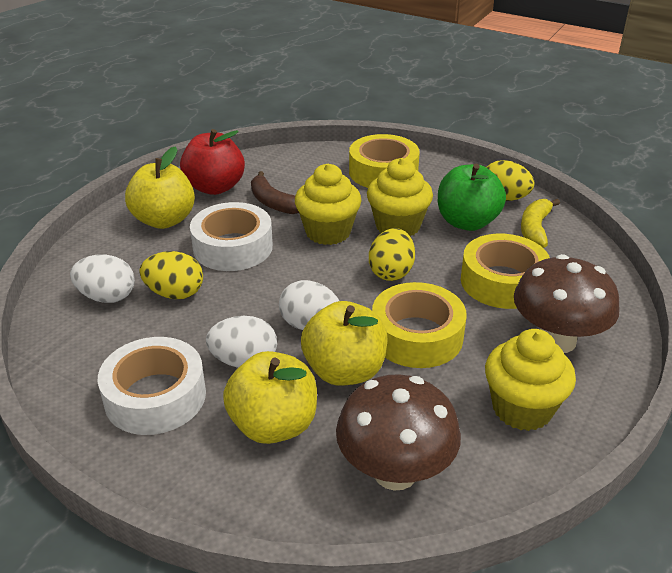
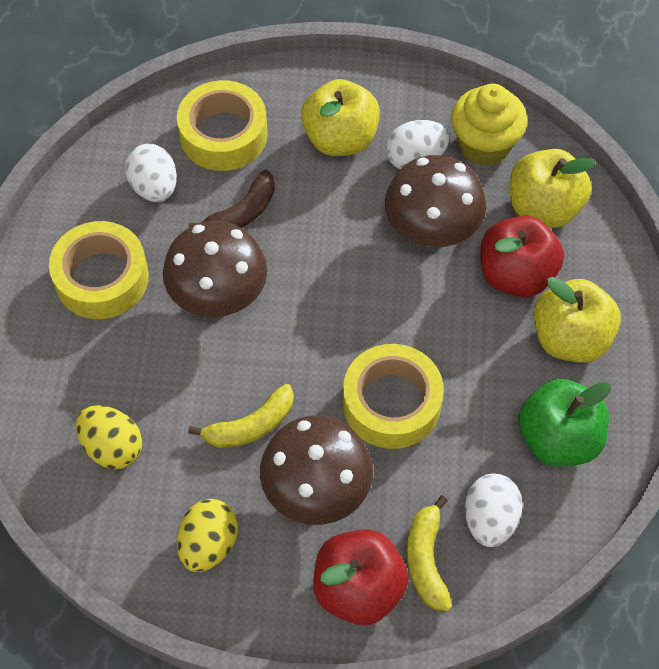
brown mushroom: [336,374,461,491] [514,254,620,353] = 2 -> [163,221,267,317] [260,416,373,525] [385,155,486,247] = 3
red apple: [180,129,245,195] = 1 -> [313,529,409,625] [480,216,564,297] = 2
white tape: [98,337,206,435] [190,202,273,271] = 2 -> none = 0
yellow banana: [521,199,560,248] = 1 -> [188,384,294,448] [407,495,452,611] = 2
yellow cupcake: [295,164,361,245] [367,158,433,236] [485,329,576,431] = 3 -> [451,84,527,166] = 1
yellow egg: [139,251,203,299] [369,228,415,281] [486,160,535,201] = 3 -> [76,405,142,469] [177,499,238,572] = 2

